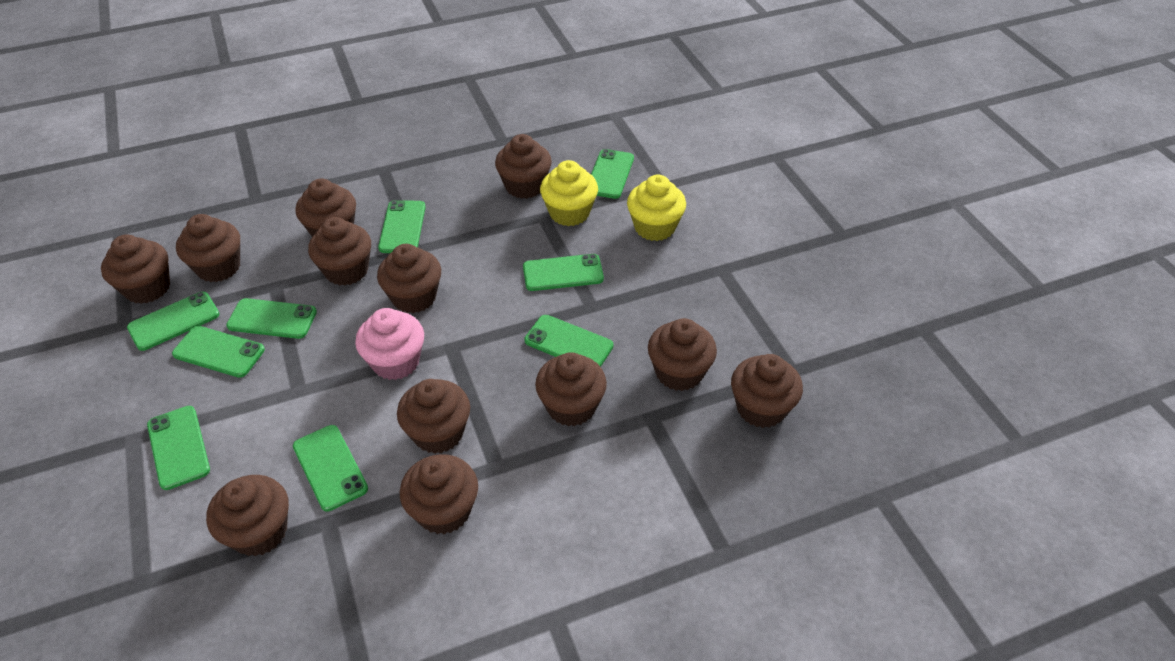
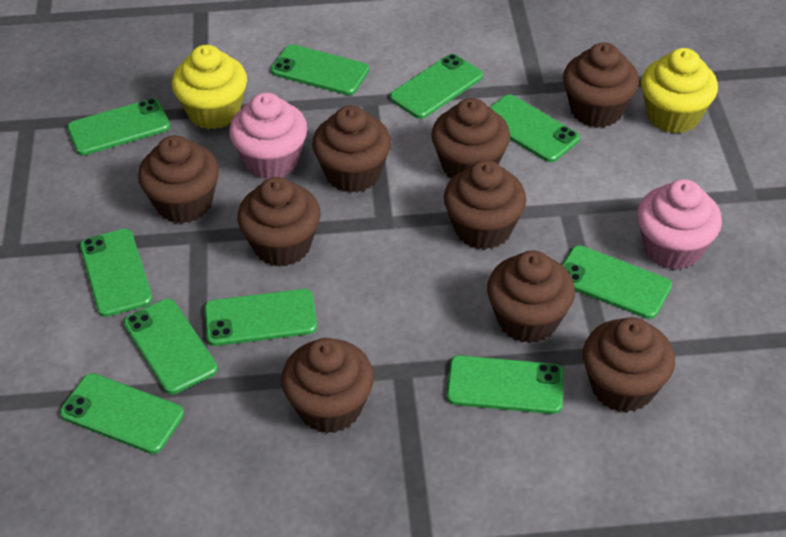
brown cupcake: [101,235,170,304] [176,214,240,282] [206,475,289,556] [296,178,356,237] [308,217,371,286] [377,244,441,313] [397,379,470,454] [400,454,478,534] [495,134,552,199] [535,352,607,426] [648,318,717,391] [731,354,803,428] = 12 -> [138,135,219,224] [237,177,321,267] [281,338,374,433] [312,105,391,193] [431,98,510,179] [444,160,526,250] [487,250,575,343] [563,42,639,128] [583,317,675,412] = 9
green phone: [127,291,219,351] [147,406,210,490] [172,326,265,378] [226,298,317,339] [293,425,368,511] [378,200,426,253] [523,254,604,291] [524,315,614,367] [591,149,634,199] = 9 -> [60,373,184,454] [67,99,170,155] [80,229,153,317] [123,299,218,394] [204,289,317,346] [271,44,369,95] [390,54,483,119] [447,355,564,414] [490,94,580,162] [562,245,672,319] = 10
pink cupcake: [355,308,424,380] = 1 -> [229,93,308,179] [637,179,722,270] = 2

